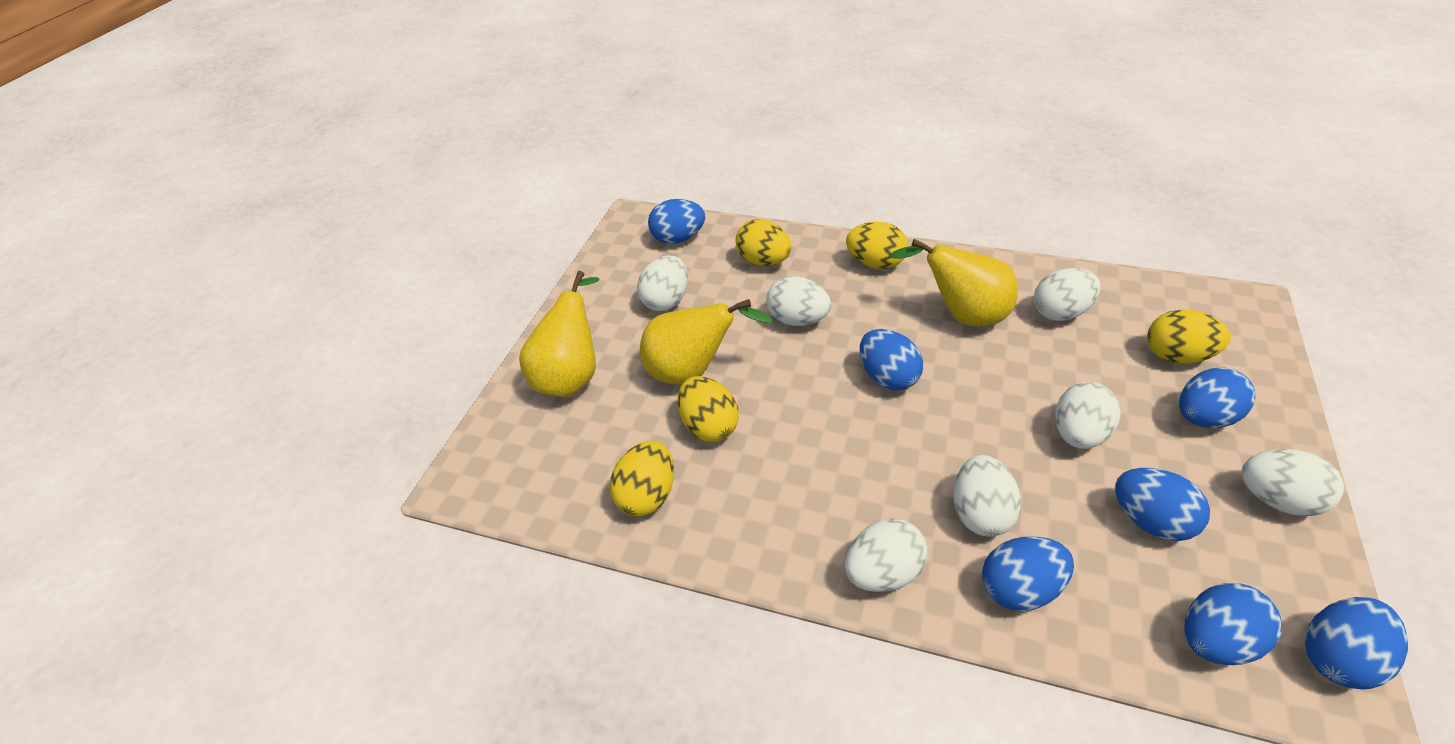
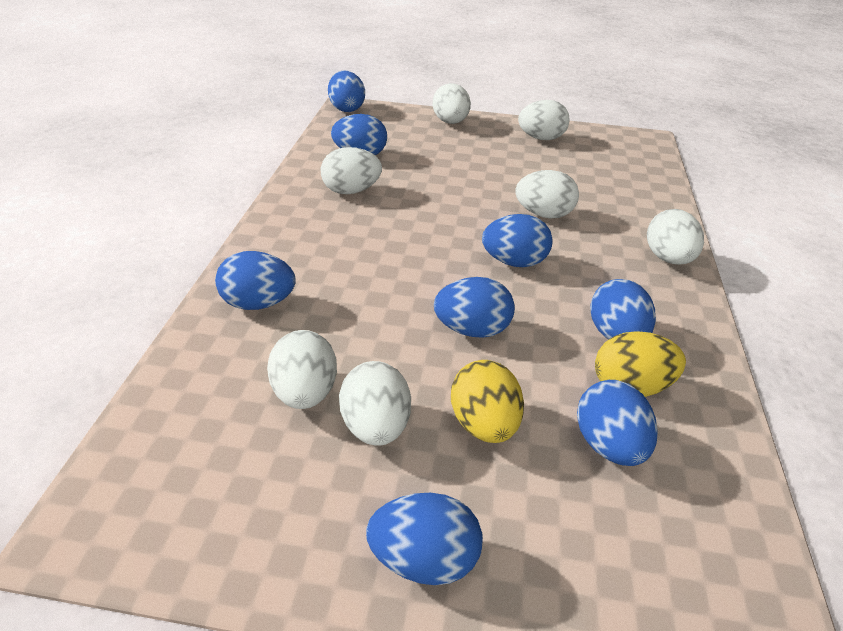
blue egg: [648,199,705,244] [860,329,923,391] [982,537,1074,611] [1115,468,1210,541] [1179,368,1255,428] [1184,583,1282,665] [1305,597,1408,689] = 7 -> [215,251,296,310] [328,70,365,112] [331,114,387,155] [366,493,483,585] [434,277,515,338] [482,214,553,267] [577,380,658,466] [590,279,656,340] = 8
yellow egg: [610,440,674,516] [678,376,739,442] [736,219,791,266] [846,222,908,269] [1147,310,1231,363] = 5 -> [451,360,524,443] [595,331,686,397] = 2
yellow pear: [519,271,599,397] [640,299,773,385] [890,239,1018,327] = 3 -> none = 0

